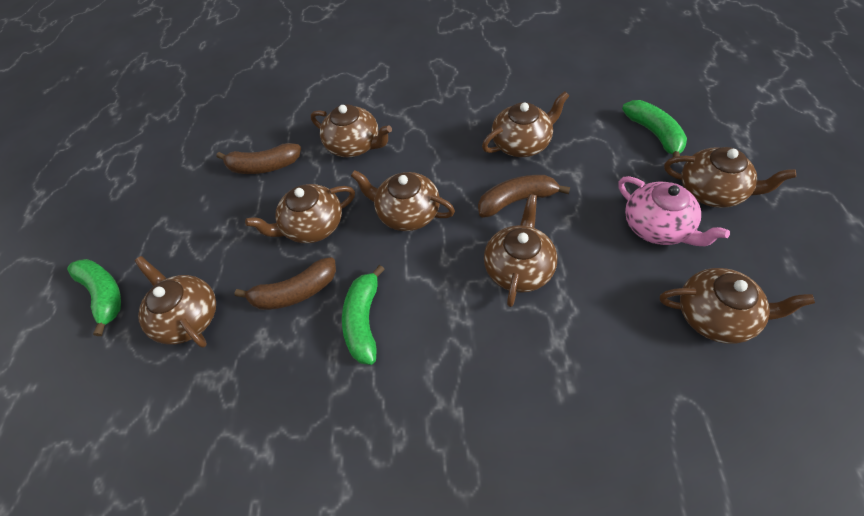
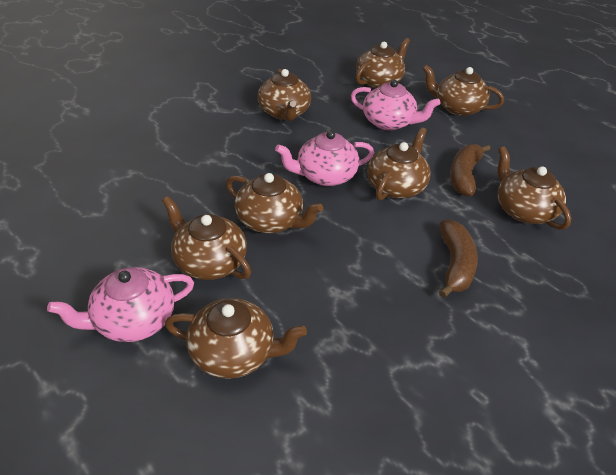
brown banana: [216,143,301,174] [234,257,336,310] [478,175,570,218] = 3 -> [439,220,478,298] [450,144,490,196] = 2
green banana: [67,259,121,336] [342,265,385,365] [622,100,687,163] = 3 -> none = 0
pink teapot: [618,176,730,246] = 1 -> [47,267,194,342] [275,130,374,186] [351,80,441,130] = 3

